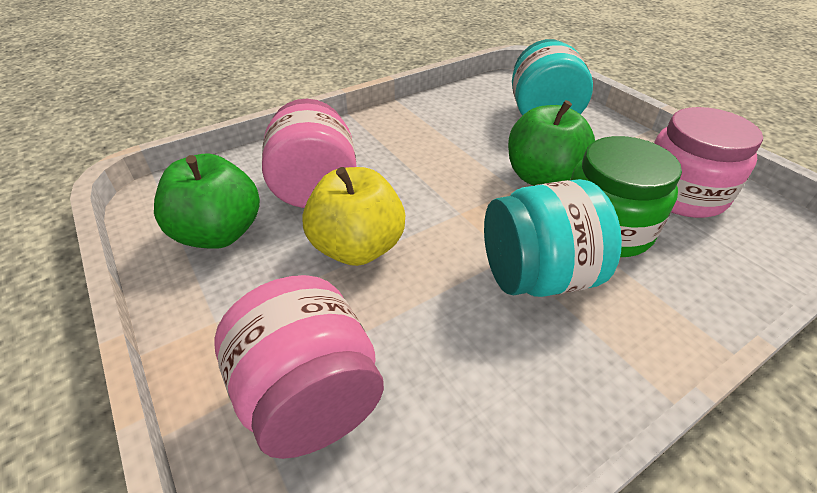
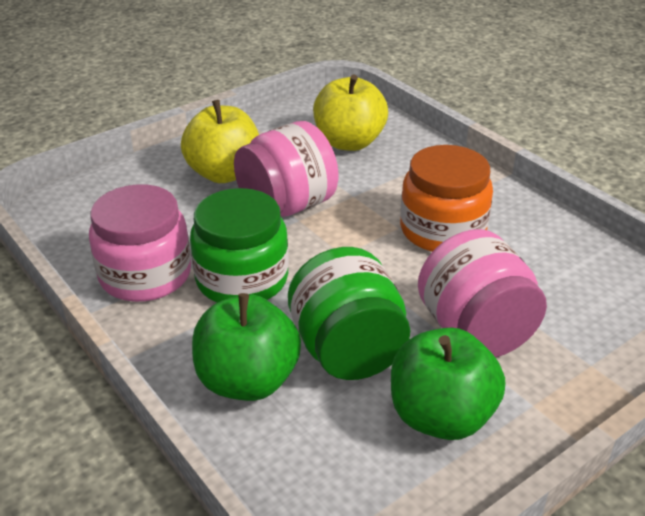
green jar: [570,136,682,257] = 1 -> [190,188,289,303] [288,247,410,380] = 2
orange jar: none = 0 -> [400,145,493,252] = 1
turquoise jar: [484,179,622,297] [512,39,593,116] = 2 -> none = 0
yellow apple: [302,167,405,266] = 1 -> [181,100,259,183] [313,75,388,151] = 2

